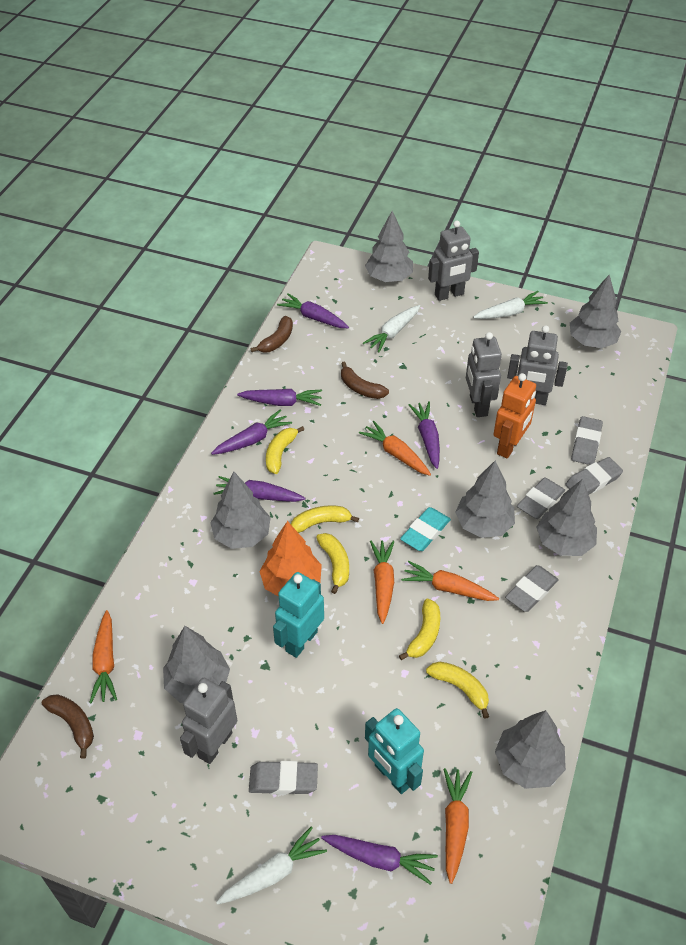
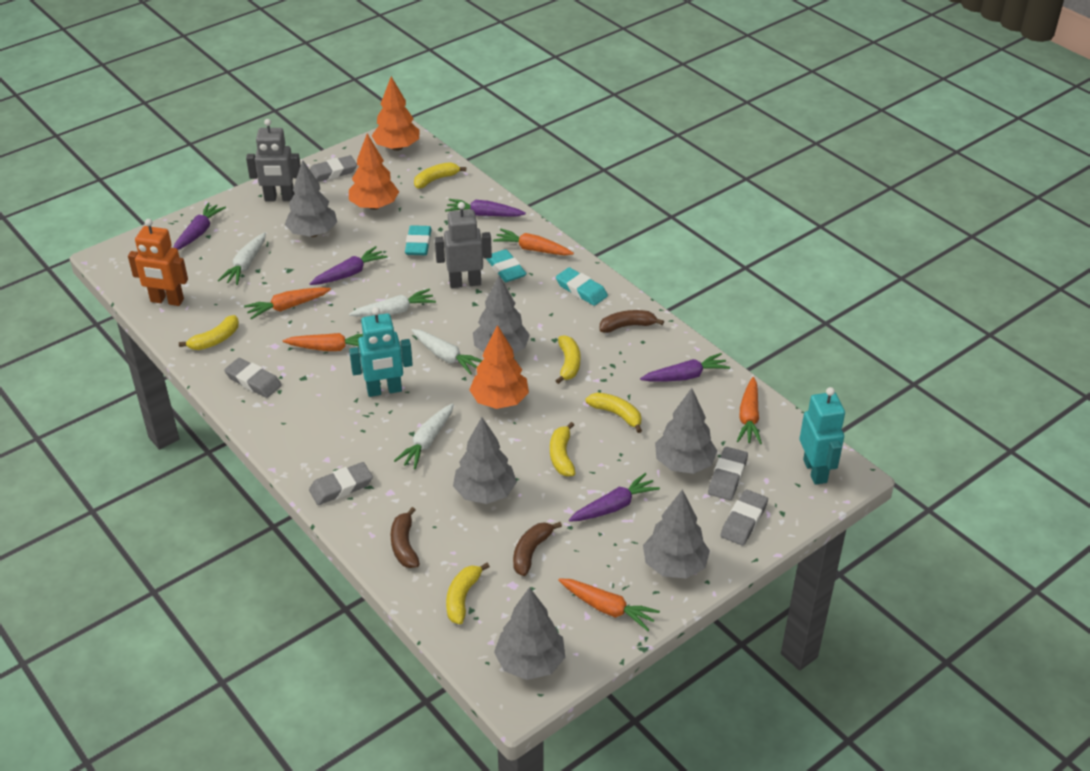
grey robot: [180,678,237,764] [428,220,479,301] [466,332,502,417] [507,325,568,405] = 4 -> [246,119,301,201] [435,202,492,288] = 2
grey tree: [163,626,230,703] [210,472,271,549] [365,211,413,282] [455,461,515,538] [495,710,566,789] [536,479,597,556] [570,275,621,348] = 7 -> [285,160,337,237] [453,417,517,504] [473,275,530,353] [494,587,565,680] [643,490,710,579] [655,388,717,474] = 6
orange tree: [259,521,322,597] = 1 -> [349,134,399,210] [372,76,419,151] [469,325,529,409] = 3
purple carrot: [211,410,292,455] [213,476,305,502] [237,389,322,406] [277,293,349,328] [321,835,438,885] [409,401,440,469] = 6 -> [173,203,226,250] [309,246,388,285] [445,199,526,216] [569,473,660,522] [640,353,730,382] = 5
turquoise eraser: [400,507,451,551] = 1 -> [405,225,432,255] [486,249,527,282] [556,267,608,306] = 3
white carrot: [216,827,327,905] [363,305,420,353] [473,291,548,319] = 3 -> [218,233,266,285] [349,289,436,317] [394,403,454,469] [411,329,483,375] = 4
yellow banana: [266,426,304,474] [291,505,359,533] [316,533,349,594] [399,599,440,660] [426,662,489,719] = 5 -> [179,315,239,350] [414,162,466,188] [446,563,490,624] [550,422,575,476] [556,335,580,384] [585,393,642,433] = 6

